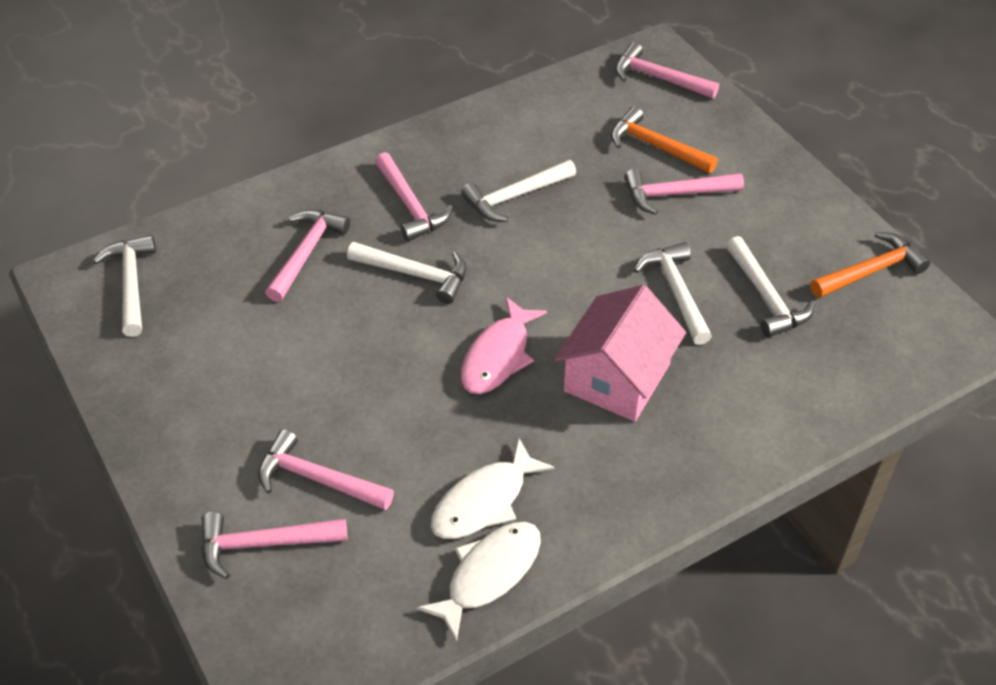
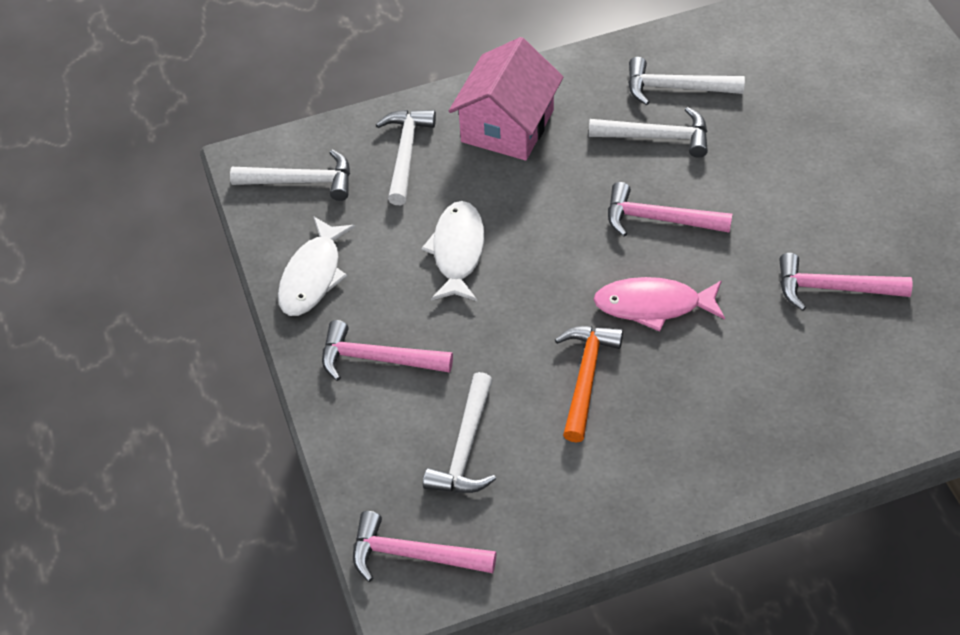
orange hammer: [611,106,718,173] [810,232,930,298] = 2 -> [555,326,623,443] = 1
pink hammer: [202,512,347,579] [258,429,394,510] [265,210,350,302] [375,152,453,241] [615,42,719,99] [624,169,744,215] = 6 -> [322,320,453,381] [353,511,496,582] [608,182,732,237] [779,253,913,311] = 4

